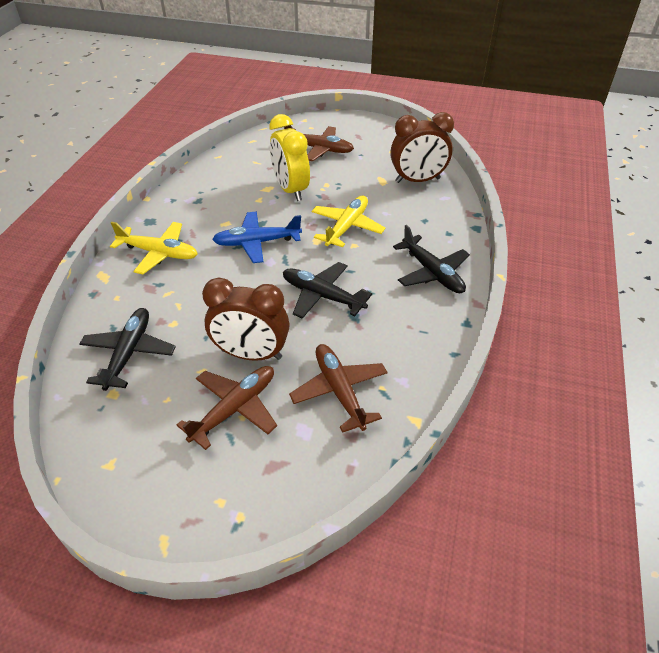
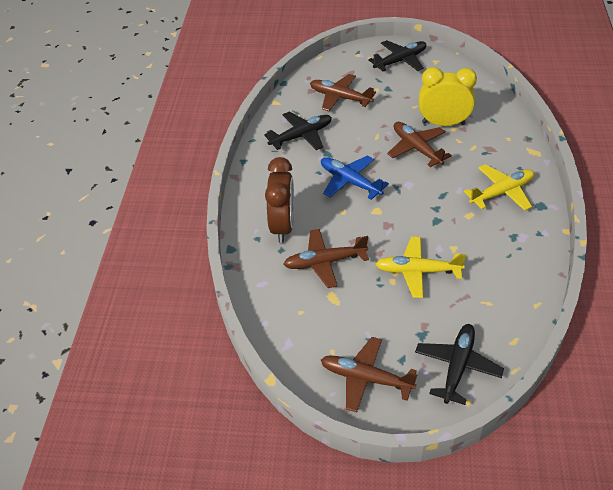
brown clock: [202,278,290,361] [390,112,454,183] = 2 -> [265,157,294,243] = 1
brown plane: [177,366,277,450] [284,125,354,161] [289,344,388,433] = 3 -> [283,229,369,288] [310,74,376,111] [321,337,417,412] [387,122,452,167] = 4

